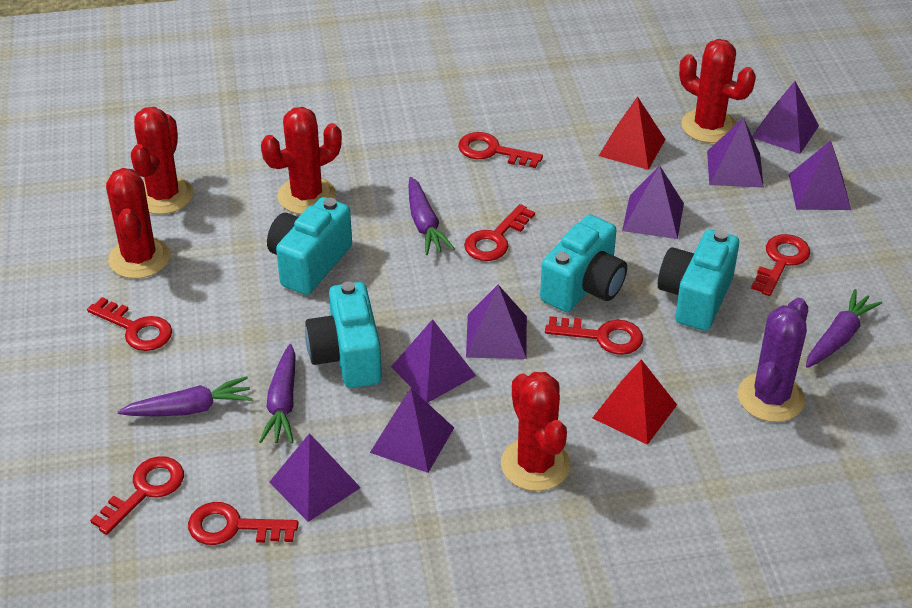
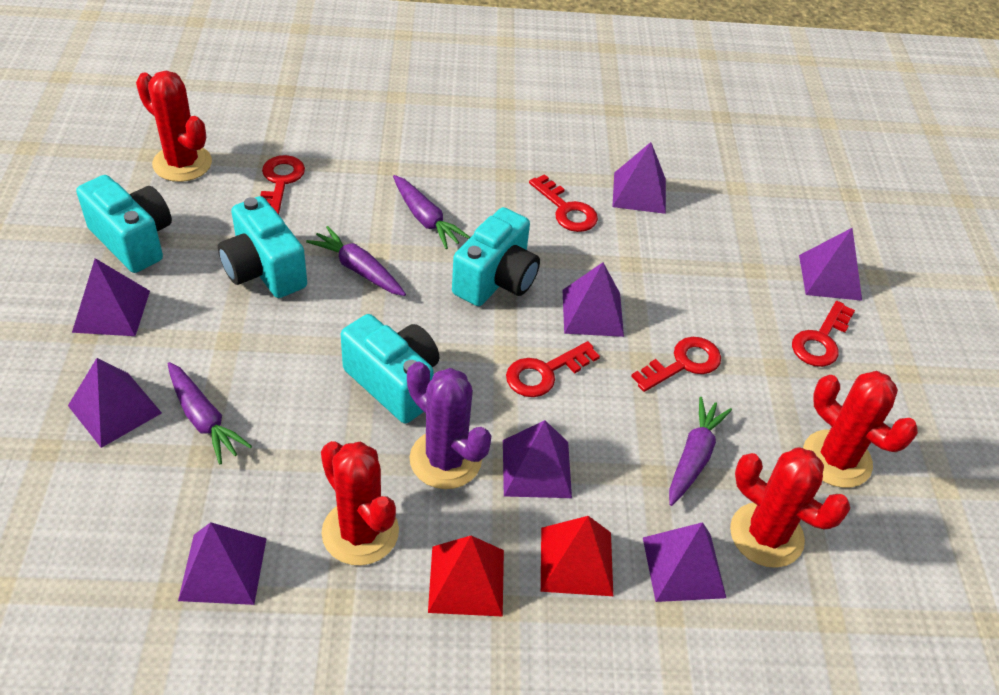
red cactus: [106,168,170,279] [131,107,193,214] [261,107,342,214] [501,372,570,491] [679,39,756,143] = 5 -> [136,71,212,182] [321,441,399,566] [730,447,850,568] [803,371,918,488] = 4
red key: [87,297,172,351] [90,456,184,535] [188,502,298,545] [458,132,543,168] [464,204,535,261] [545,316,643,355] [751,234,810,296] = 7 -> [260,155,305,215] [506,341,600,397] [529,174,598,232] [631,337,721,392] [792,301,855,367] = 5

